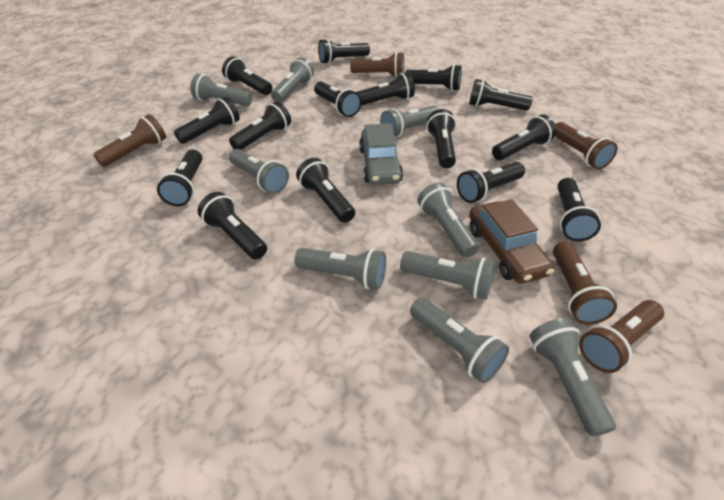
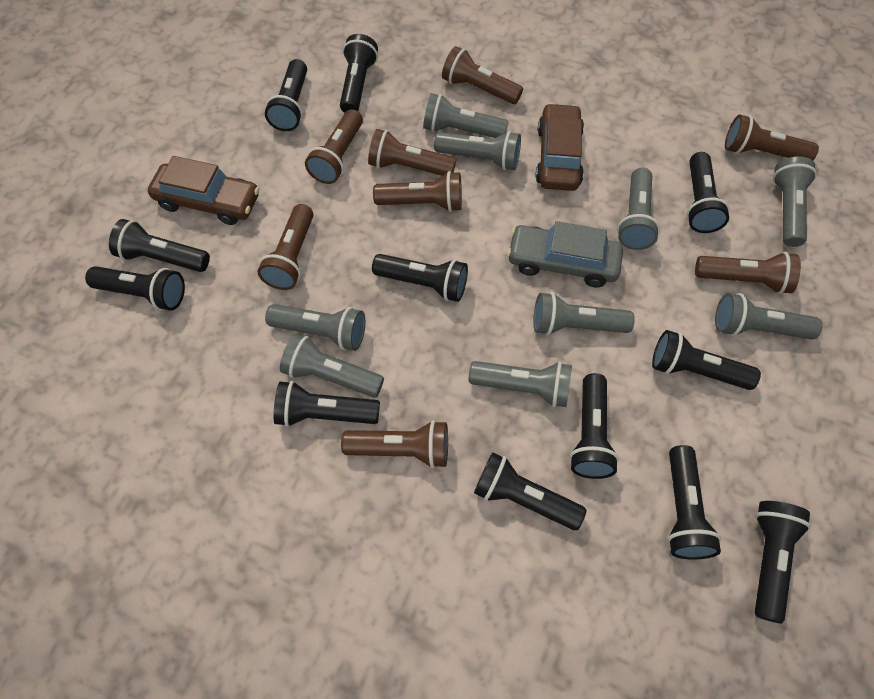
black flashlight: [157,150,203,206] [174,96,240,144] [198,192,267,259] [222,57,272,95] [229,101,291,150] [296,158,355,223] [314,81,361,117] [318,39,370,64] [356,72,415,105] [405,64,462,91] [427,109,456,168] [457,162,525,203] [469,79,533,111] [492,115,556,160] [557,178,601,241] = 15 -> [85,266,185,310] [109,219,210,272] [265,59,307,131] [274,381,380,427] [340,34,378,113] [372,254,468,302] [474,452,587,530] [569,373,619,479] [652,330,761,390] [667,445,721,560] [687,152,730,233] [755,501,811,624] = 12
brown car: [469,199,554,283] = 1 -> [148,156,259,225] [535,103,584,191] = 2
brown flashlight: [93,114,166,167] [350,52,404,77] [553,241,617,325] [555,122,618,169] [579,300,664,373] = 5 -> [258,204,314,290] [305,109,363,184] [341,420,448,468] [368,129,457,176] [373,171,462,212] [442,46,523,104] [695,252,801,294] [725,115,819,160] = 8

